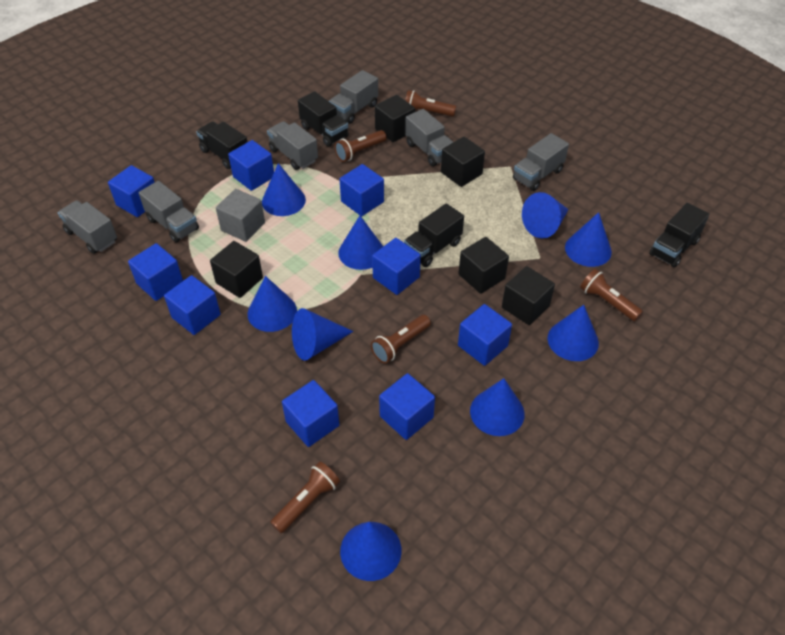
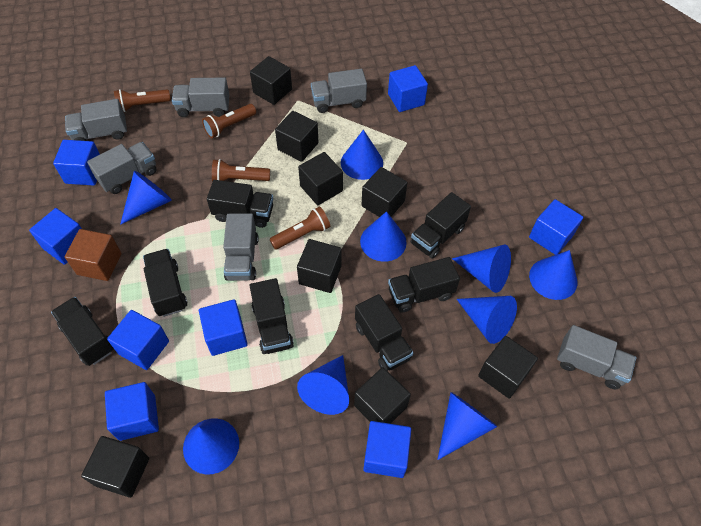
black cube: [210,241,263,298] [375,95,415,142] [441,137,485,187] [458,237,509,294] [502,266,555,325] = 5 -> [81,436,149,498] [250,56,292,105] [275,111,319,162] [297,239,342,293] [298,152,343,205] [354,367,411,424] [362,167,407,217] [478,336,538,399] = 8
black truck: [196,121,247,169] [298,91,349,147] [404,203,464,267] [649,203,709,267] = 4 -> [51,297,114,366] [143,249,187,317] [207,180,273,228] [249,278,294,354] [355,294,413,371] [388,257,460,313] [410,192,471,259] = 7
blue cube: [108,165,155,217] [128,243,183,301] [164,275,221,335] [228,140,274,191] [282,380,339,447] [339,164,384,216] [372,238,421,295] [379,373,435,440] [458,304,512,366] = 9 -> [29,208,82,265] [53,140,100,186] [105,382,159,441] [107,310,169,370] [199,299,248,356] [363,421,411,478] [388,65,428,112] [529,199,583,255] = 8
brown cube: none = 0 -> [65,229,122,281] = 1
brown flashlight: [270,461,340,533] [335,130,387,162] [371,315,431,364] [405,90,456,117] [580,269,643,321] = 5 -> [114,89,171,112] [202,104,256,138] [212,159,270,182] [270,206,330,250] = 4
grey cube: [216,189,265,242] = 1 -> none = 0

